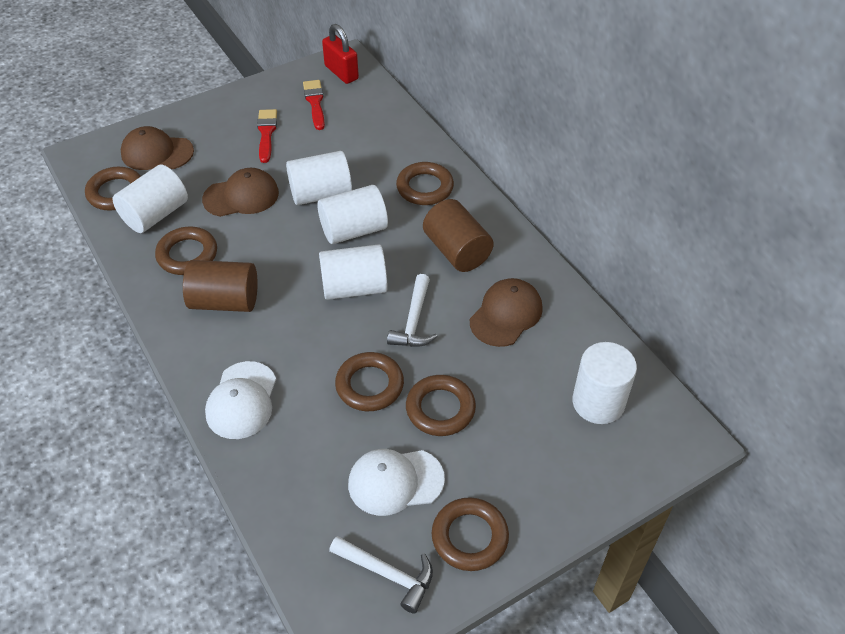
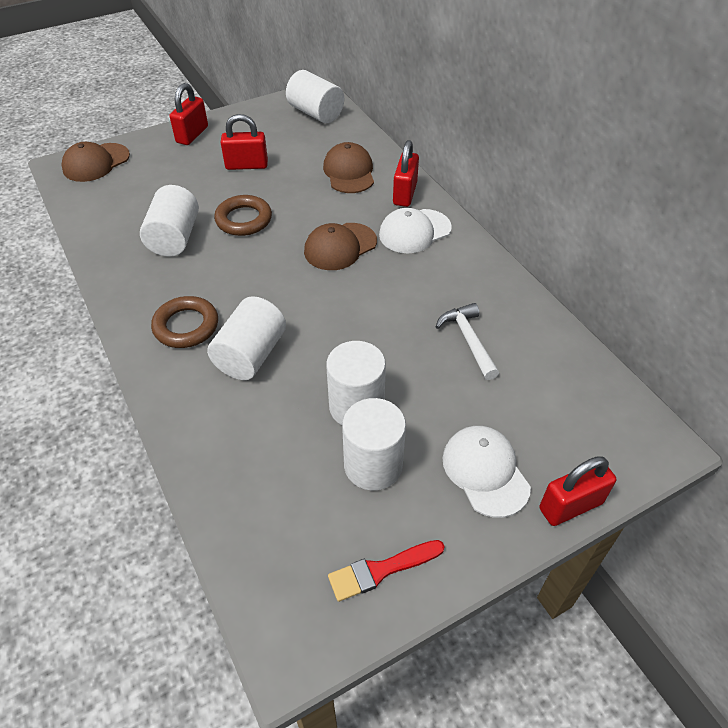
brown cylinder: [183,260,258,312] [423,199,494,272] = 2 -> none = 0
brown ring: [85,167,141,211] [155,227,217,275] [335,352,404,411] [396,162,454,205] [406,375,476,436] [432,497,509,571] = 6 -> [151,296,218,348] [214,195,272,236] = 2
red brush: [257,109,277,163] [303,80,325,130] = 2 -> [328,540,445,602] = 1
red padlock: [322,24,359,84] = 1 -> [170,83,208,145] [221,114,268,170] [393,140,419,207] [539,456,616,526] = 4
white hammer: [329,536,433,614] [387,274,438,347] = 2 -> [436,303,499,380] = 1

